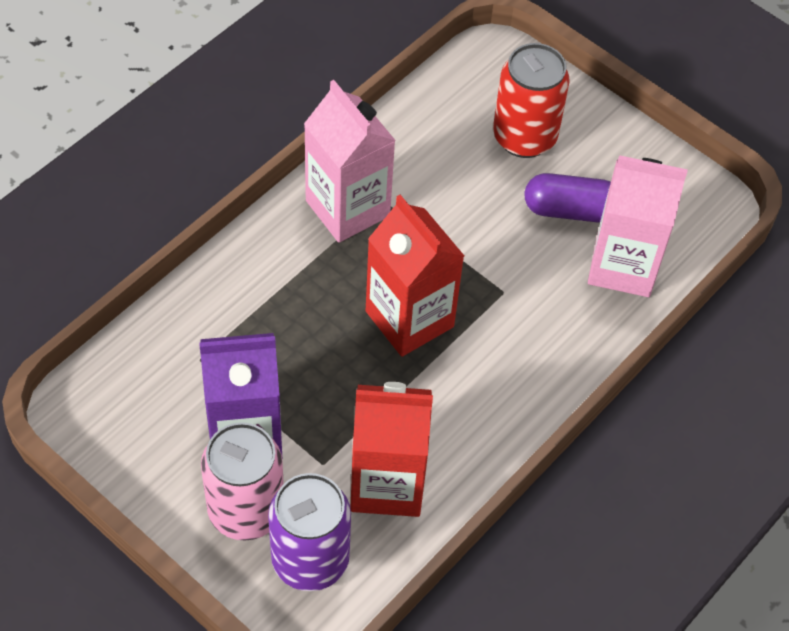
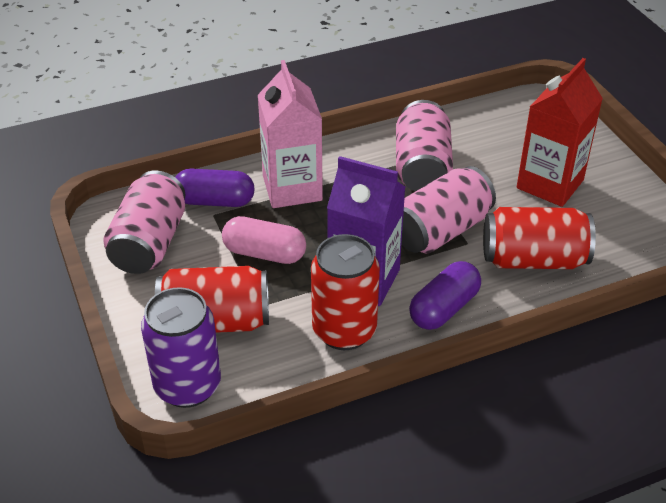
pink can: [201,422,284,541] = 1 -> [103,170,185,274] [396,100,453,192] [401,166,496,253] = 3
pink capsule: none = 0 -> [222,216,306,264] = 1
pink carton: [304,80,396,243] [588,155,688,297] = 2 -> [258,60,323,208] = 1
purple capsule: [525,173,611,223] = 1 -> [175,169,254,207] [409,261,481,330] = 2
red can: [493,43,569,158] = 1 -> [155,266,269,333] [311,234,380,350] [483,207,596,269] = 3
red carton: [350,382,433,517] [366,195,464,357] = 2 -> [517,58,603,207] = 1

